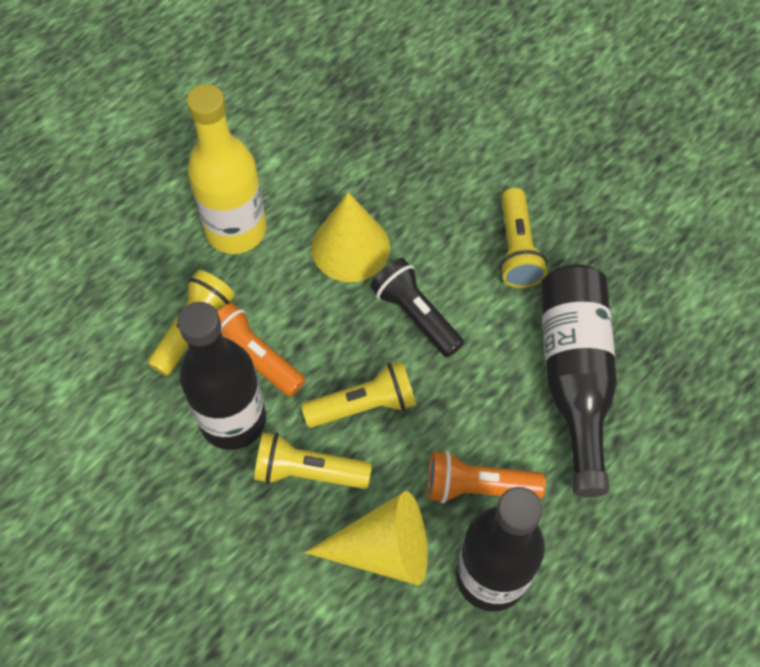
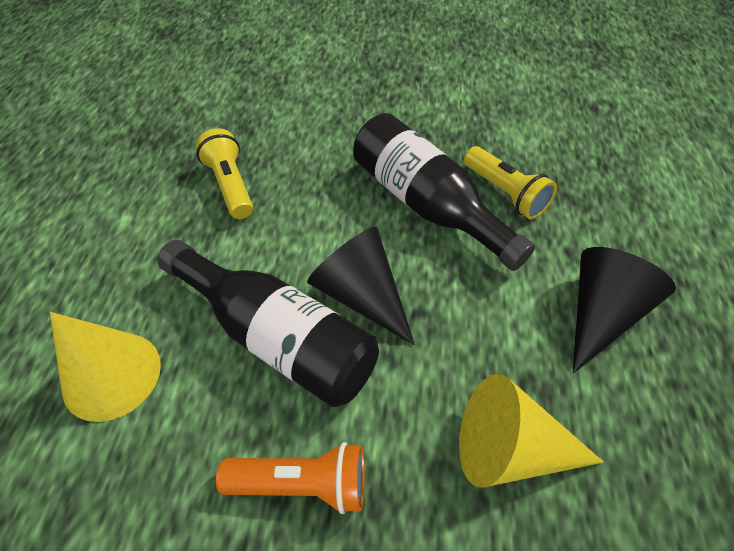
black bottle: [177,302,266,450] [456,487,545,611] [540,265,617,497] = 3 -> [157,240,379,407] [353,113,535,271] = 2
black cone: none = 0 -> [307,227,415,345] [573,247,676,373] = 2
black flashlight: [370,258,464,357] = 1 -> none = 0
orange flashlight: [218,303,306,397] [427,451,546,503] = 2 -> [216,442,365,514] = 1
yellow bottle: [187,84,266,254] = 1 -> none = 0
yellow flashlight: [148,270,235,376] [254,432,372,489] [301,361,416,428] [500,188,547,288] = 4 -> [196,128,253,219] [464,146,557,219] = 2

